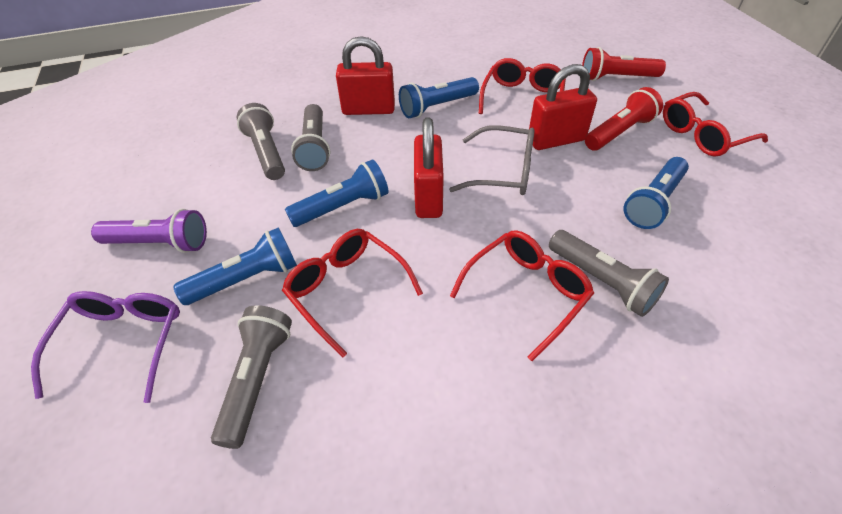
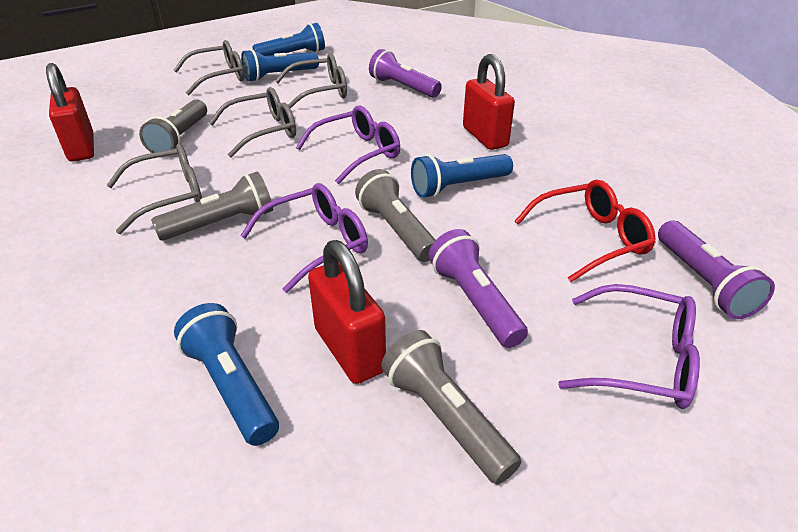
grey glasses: [449,125,534,195] = 1 -> [107,144,202,234] [174,40,244,95] [209,87,296,158] [275,53,347,108] = 4
purple flashlight: [91,209,207,253] = 1 -> [369,49,442,98] [429,229,528,348] [658,221,775,319] = 3
purple glasses: [31,291,180,403] = 1 -> [240,183,368,293] [296,106,400,184] [558,284,700,409] = 3
red flashlight: [582,47,666,81] [585,87,663,151] = 2 -> none = 0
red glasses: [282,229,423,358] [450,230,594,361] [479,58,566,114] [663,92,768,157] = 4 -> [515,180,656,282] = 1

